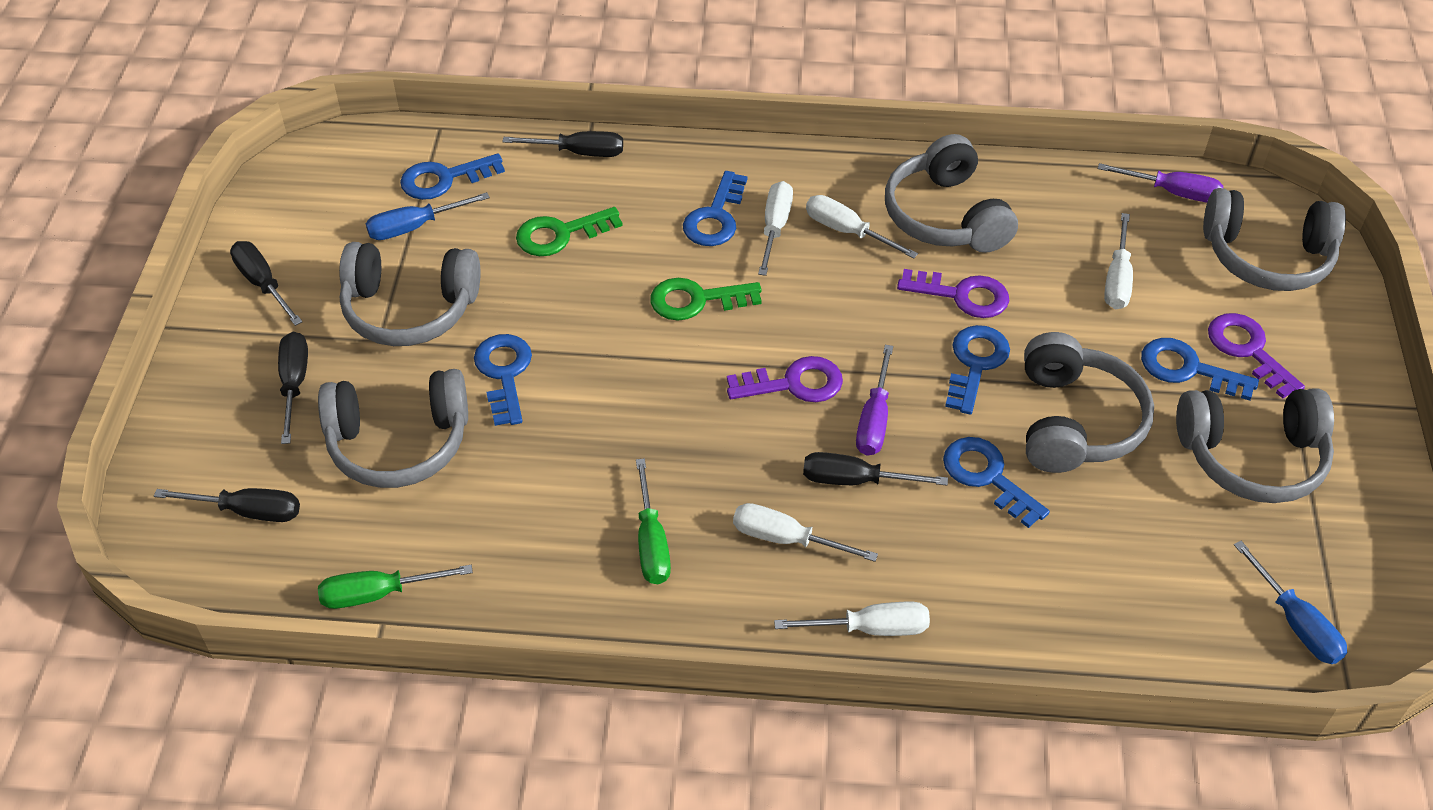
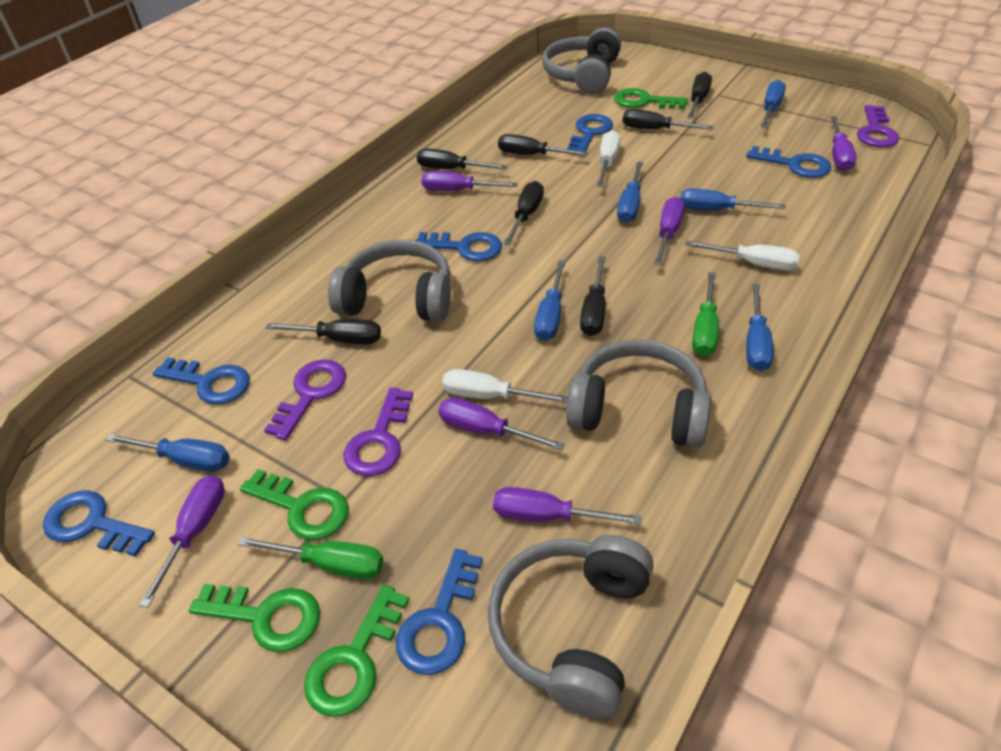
black screwdriver: [154,488,300,522] [230,241,303,326] [278,332,308,444] [502,131,623,157] [803,452,948,485] = 5 -> [266,319,381,344] [417,149,508,170] [498,134,589,156] [503,181,544,245] [580,256,606,336] [623,109,714,130] [687,72,712,119] = 7
blue screwdriver: [365,192,490,240] [1234,541,1347,664] = 2 -> [106,434,230,472] [534,260,566,341] [617,162,643,223] [680,189,786,210] [746,284,774,371] [760,80,786,128] = 6
green key: [516,207,623,256] [650,278,762,321] = 2 -> [189,584,320,652] [240,469,349,540] [304,585,410,717] [614,88,688,109] = 4
grey headphones: [318,369,468,488] [339,242,480,346] [885,134,1018,253] [1024,332,1154,473] [1176,388,1334,503] [1203,188,1346,291] = 6 -> [328,240,451,322] [488,535,654,719] [542,27,621,94] [566,339,711,448] = 4
purple screwdriver: [856,345,893,456] [1098,163,1223,203] = 2 -> [139,475,225,608] [421,171,518,191] [438,398,565,451] [493,487,642,525] [654,197,685,265] [831,116,857,171] = 6
white screwdriver: [733,503,878,562] [758,181,793,276] [774,602,930,636] [806,195,918,259] [1104,213,1133,309] = 5 -> [442,369,568,403] [597,130,621,187] [685,241,800,271] = 3

